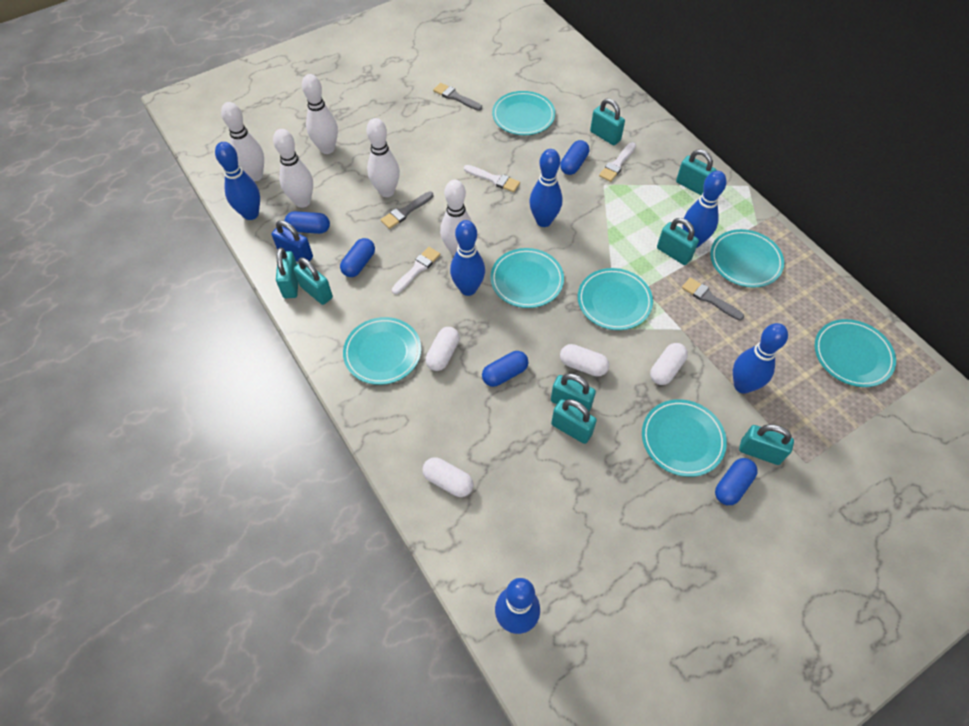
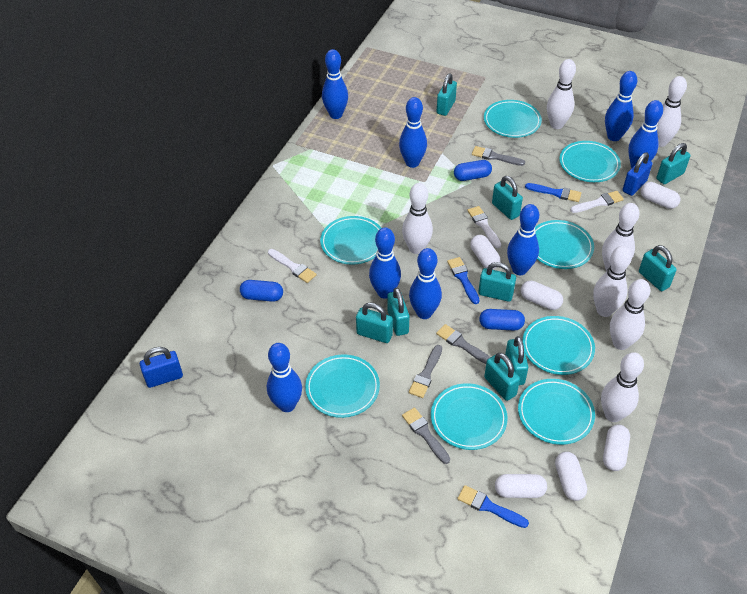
blue bowling pin: [215,142,260,220] [450,220,485,296] [495,578,540,634] [529,149,562,227] [682,171,726,248] [733,323,788,394] = 6 -> [267,343,302,412] [322,49,348,119] [369,227,401,299] [399,97,427,168] [409,248,442,319] [507,204,539,275] [605,71,637,141] [628,100,663,168] = 8
blue brush: none = 0 -> [447,257,480,304] [458,485,529,528] [525,183,581,202] = 3
blue capsule: [285,211,330,234] [340,238,375,277] [482,351,528,387] [560,140,589,175] [715,458,758,505] = 5 -> [240,280,283,302] [454,160,492,181] [479,309,525,331] = 3
blue padlock: [272,220,313,262] = 1 -> [140,347,183,388] [622,152,653,196] = 2
grey brush: [381,192,433,229] [433,83,482,111] [682,277,744,321] = 3 -> [402,407,450,464] [409,345,442,398] [436,324,491,364] [472,146,525,166] = 4
turquoise padlock: [276,247,298,298] [294,257,333,305] [551,373,596,411] [551,399,597,444] [590,98,625,145] [657,218,699,265] [676,149,717,195] [739,424,794,465] = 8 -> [356,303,393,343] [387,288,409,336] [436,73,457,116] [478,262,516,302] [484,353,520,401] [492,176,523,220] [505,336,528,385] [639,245,677,291] [656,143,691,184] = 9
turquoise plate: [343,317,421,385] [490,248,564,308] [492,91,555,135] [578,268,653,330] [642,399,727,477] [710,229,784,288] [815,319,896,387] = 7 -> [305,354,380,418] [320,216,381,265] [431,383,508,450] [484,100,542,138] [518,379,595,445] [522,316,595,375] [535,220,594,269] [559,141,621,182] = 8
white bowling pin: [221,102,264,181] [273,129,313,208] [302,74,338,154] [366,118,400,197] [440,180,472,256] = 5 -> [402,183,433,254] [547,59,576,129] [593,246,632,317] [601,352,644,422] [602,203,639,271] [610,279,650,350] [657,76,687,147] = 7
white capsule: [422,457,473,497] [426,327,460,371] [560,344,609,377] [650,343,688,385] = 4 -> [470,235,501,270] [495,474,547,498] [521,281,563,310] [555,452,587,501] [603,425,630,471] [641,182,680,209] = 6

